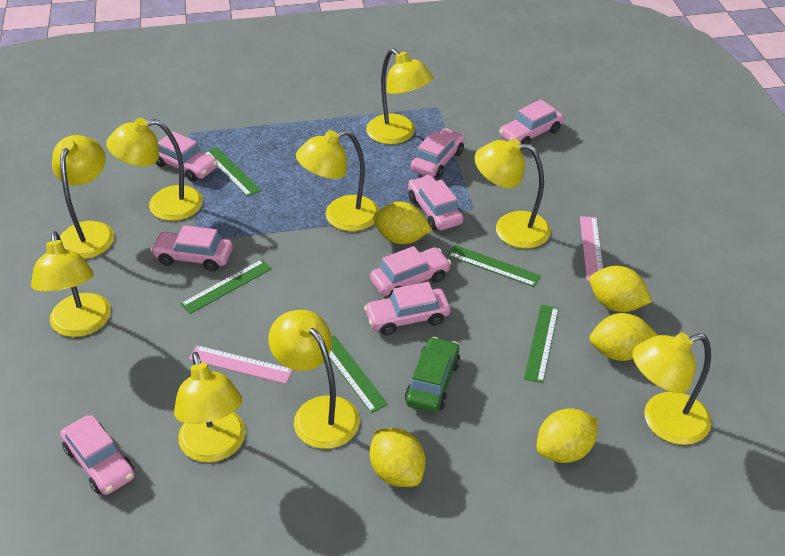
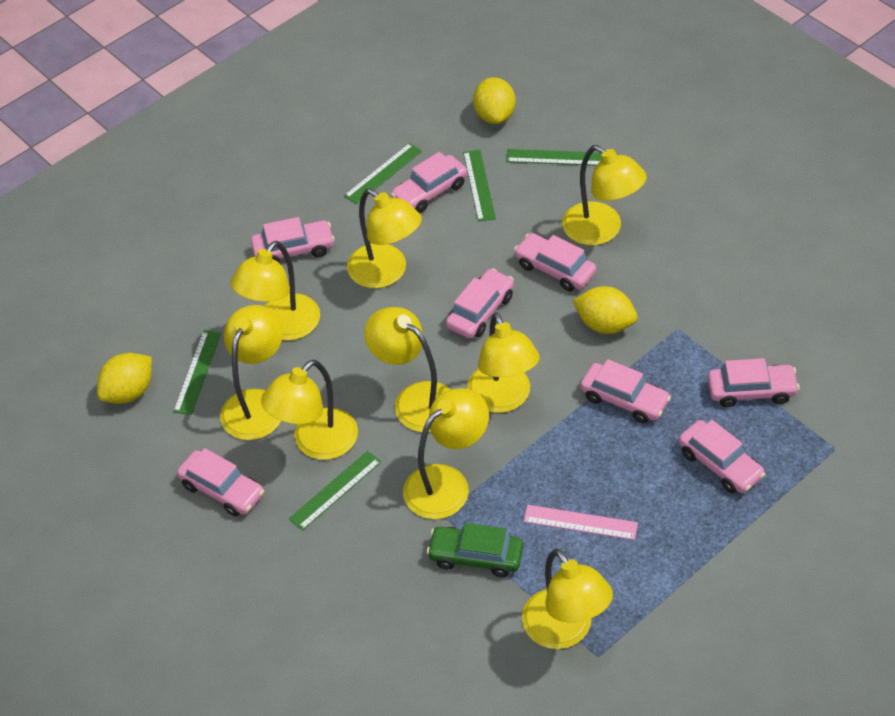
pink ruler: [189,345,293,384] [580,216,603,281] = 2 -> [524,505,638,540] = 1
yellow lemon: [370,428,426,487] [373,202,432,244] [537,408,598,463] [590,266,652,312] [590,313,658,361] = 5 -> [97,353,152,404] [473,77,516,124] [572,286,637,334] = 3

